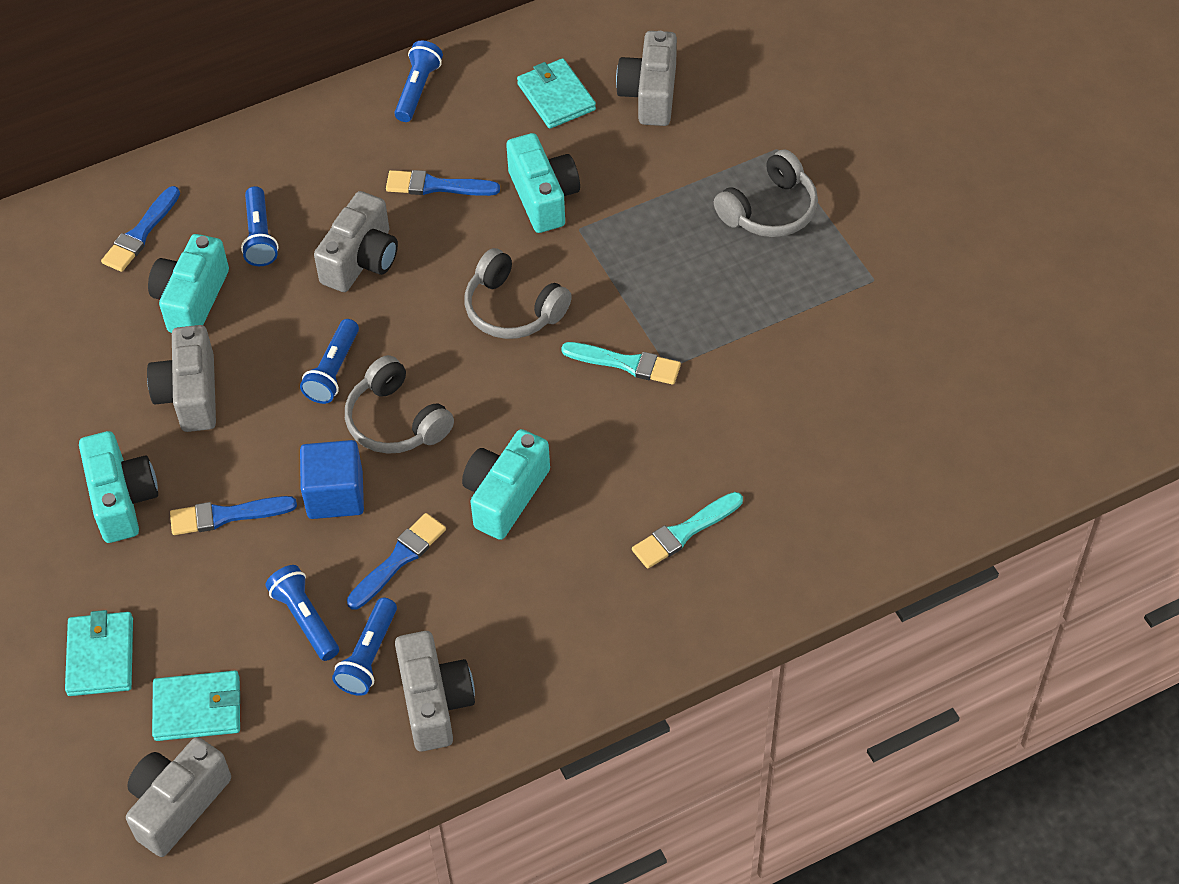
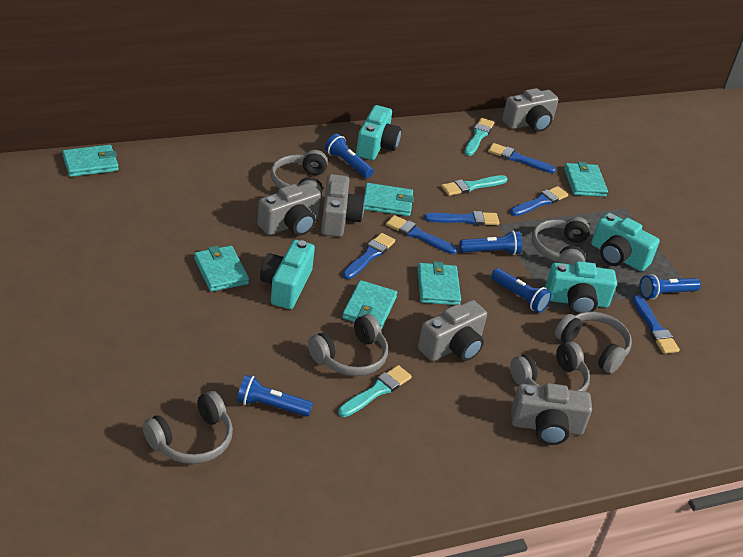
blue brush: [101,186,180,272] [170,496,297,535] [347,513,446,609] [386,170,500,196] = 4 -> [343,233,395,279] [386,215,458,254] [424,211,500,226] [488,143,556,173] [510,186,568,216] [632,295,680,354] = 6
blue cube: [300,440,364,519] = 1 -> none = 0
grey headphones: [345,355,454,454] [464,248,572,339] [714,149,818,237] = 3 -> [143,391,233,464] [271,150,328,196] [308,314,388,376] [510,341,590,392] [532,217,590,265] [555,312,632,374] = 6
turquoise brush: [561,342,681,385] [632,492,743,569] = 2 -> [338,365,412,417] [441,175,508,196] [464,118,494,156] = 3
turquoise wallet: [65,610,133,696] [152,671,240,741] [517,58,596,129] = 3 -> [62,145,119,177] [194,246,249,292] [342,280,397,329] [364,183,414,216] [418,261,461,305] [564,162,608,197] = 6

